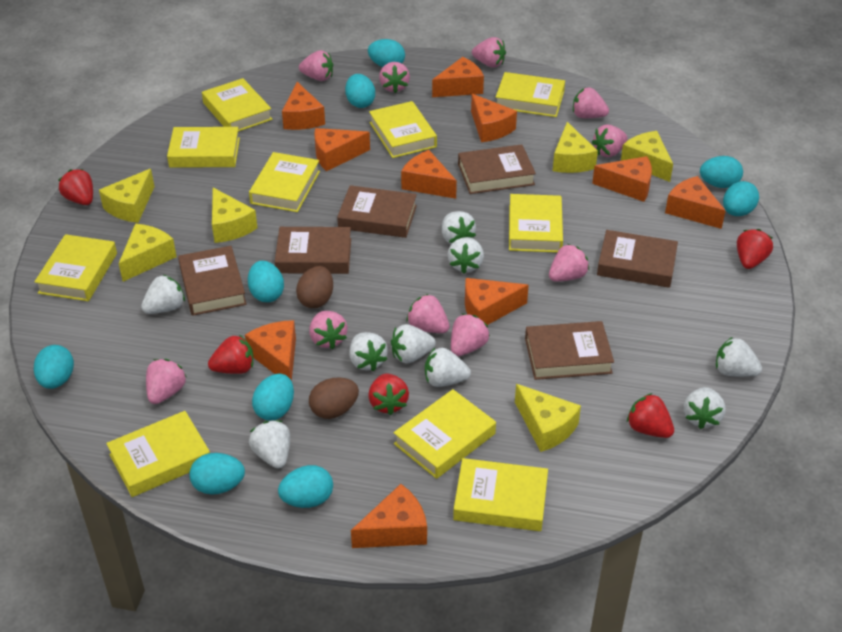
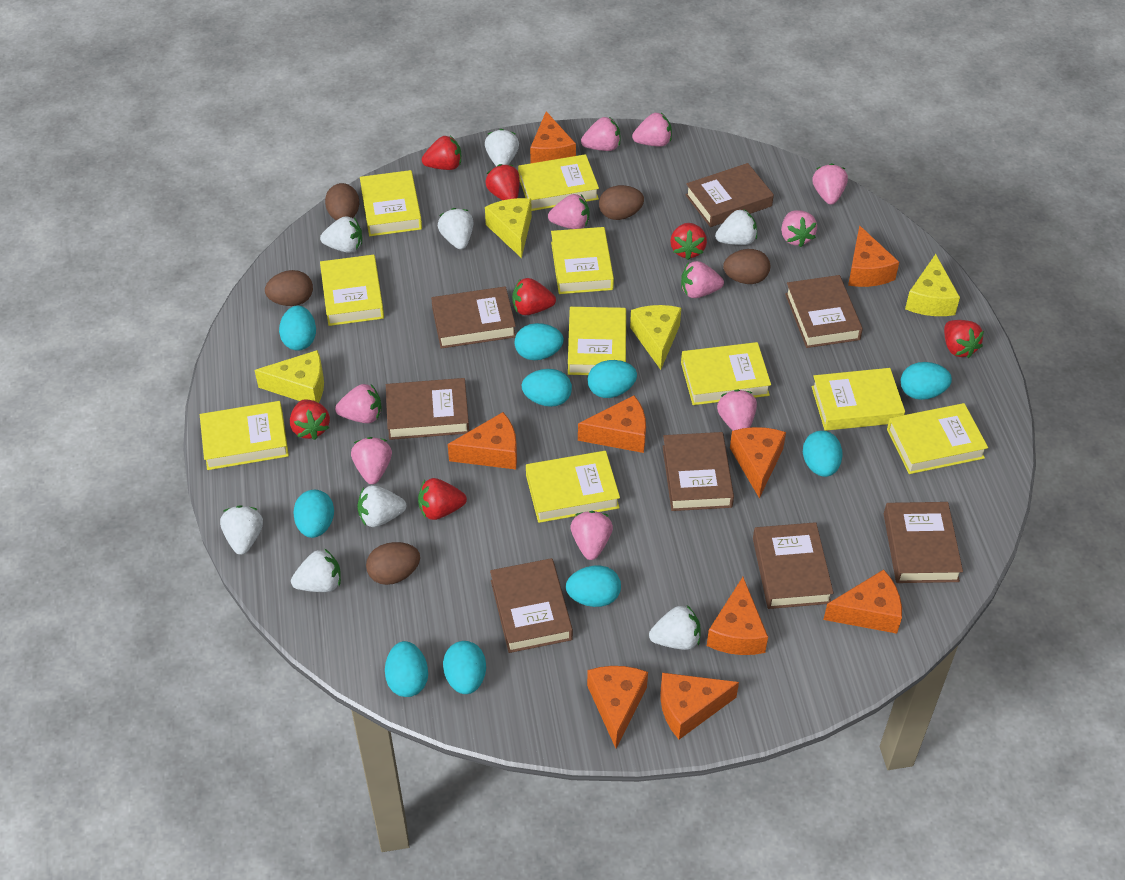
brown book: [178,246,247,316] [275,227,351,274] [337,185,417,238] [458,144,536,194] [525,321,614,380] [597,230,678,288] = 6 -> [386,378,469,440] [431,286,516,349] [490,558,573,653] [662,432,734,511] [685,163,774,227] [753,522,834,609] [785,275,863,348] [884,502,963,583] = 8
brown egg: [296,266,333,308] [309,377,359,419] = 2 -> [265,270,313,306] [325,183,359,220] [366,542,420,585] [599,185,644,220] [723,249,770,284] = 5
orange cheese: [245,320,296,381] [282,82,325,130] [314,128,370,171] [351,484,427,548] [401,150,457,199] [432,57,484,97] [465,278,529,325] [471,94,517,142] [592,156,652,202] [665,176,726,229] = 10 -> [448,412,517,469] [530,111,576,163] [578,396,646,453] [587,666,648,748] [660,673,739,739] [707,577,768,655] [730,427,786,498] [823,570,902,634] [848,225,899,287] = 9
red strawberry: [59,169,93,205] [208,335,253,374] [368,374,409,415] [627,393,674,438] [737,229,773,269] = 5 -> [290,399,330,440] [418,478,467,520] [422,136,461,170] [486,164,520,200] [512,278,556,315] [670,223,707,260] [944,320,984,358] = 7
turquoise egg: [34,345,74,389] [189,453,245,495] [248,261,284,302] [252,374,294,421] [278,465,333,508] [345,74,375,108] [368,39,405,67] [700,156,743,188] [723,181,759,216] = 9 -> [279,306,316,351] [293,490,334,538] [385,641,428,697] [443,641,486,694] [515,323,564,360] [521,369,572,407] [566,566,621,607] [587,360,637,398] [803,431,842,477] [901,362,952,400] = 10
white strawberry: [141,275,185,314] [249,420,290,468] [349,332,388,371] [391,324,436,363] [425,348,471,387] [442,211,476,244] [448,237,484,274] [684,387,726,429] [716,337,762,377] = 9 -> [220,506,263,555] [291,548,341,592] [320,216,362,253] [357,485,406,527] [438,208,473,249] [485,129,519,166] [649,605,701,650] [715,209,757,245] = 8
yellow cheese: [99,169,154,223] [119,224,177,282] [212,188,257,243] [515,384,581,452] [553,122,598,173] [621,131,673,182] = 6 -> [254,350,324,403] [485,198,532,258] [630,305,681,370] [905,254,960,316] = 4

